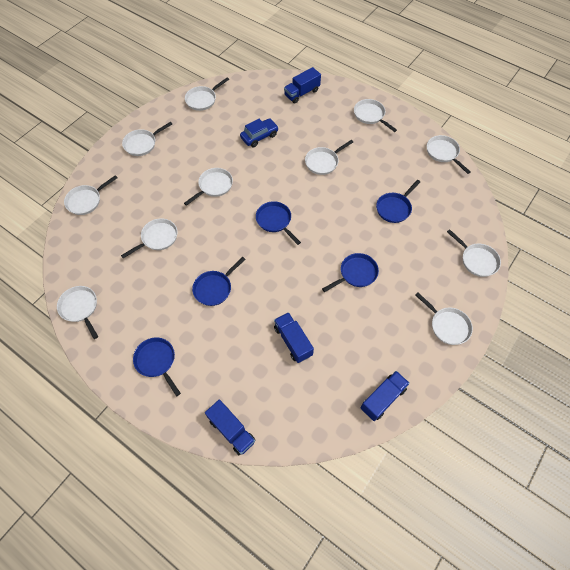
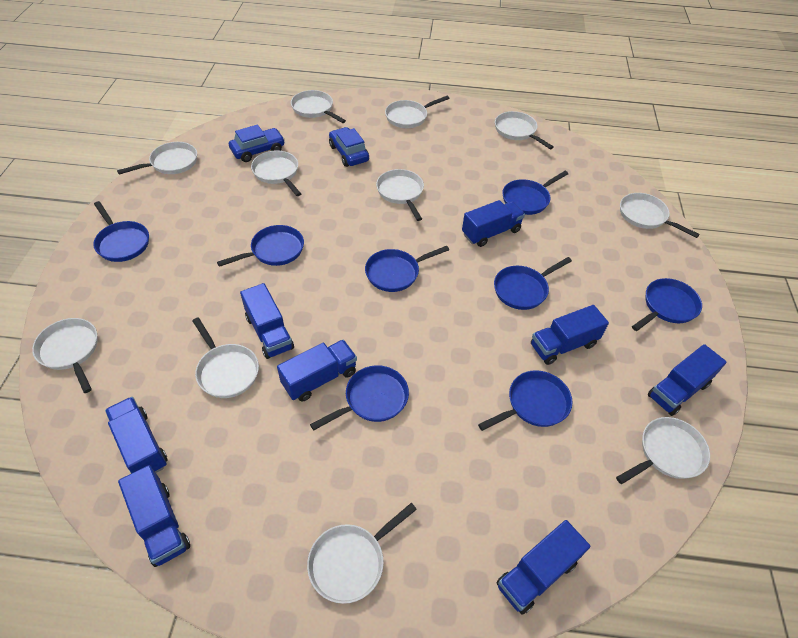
blue car: [240,118,279,147] = 1 -> [229,125,285,162] [329,127,369,167] = 2
blue pan: [133,337,181,396] [192,257,246,306] [256,201,301,245] [322,253,379,292] [376,180,420,223] = 5 -> [93,201,149,262] [217,225,304,267] [310,365,409,430] [365,246,449,292] [478,370,573,431] [494,257,572,310] [502,171,568,215] [632,278,702,331] = 8
blue truck: [205,400,255,455] [274,312,314,363] [284,67,321,104] [361,371,410,421] = 4 -> [105,397,167,473] [118,465,190,567] [240,283,294,359] [277,340,357,402] [462,200,525,247] [496,520,590,615] [531,305,609,365] [648,344,727,416] = 8

